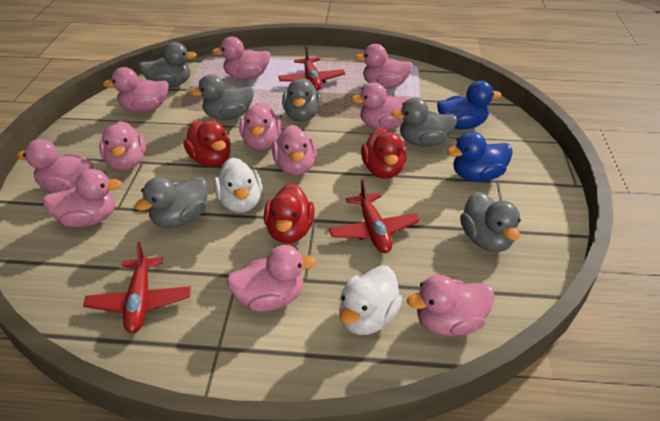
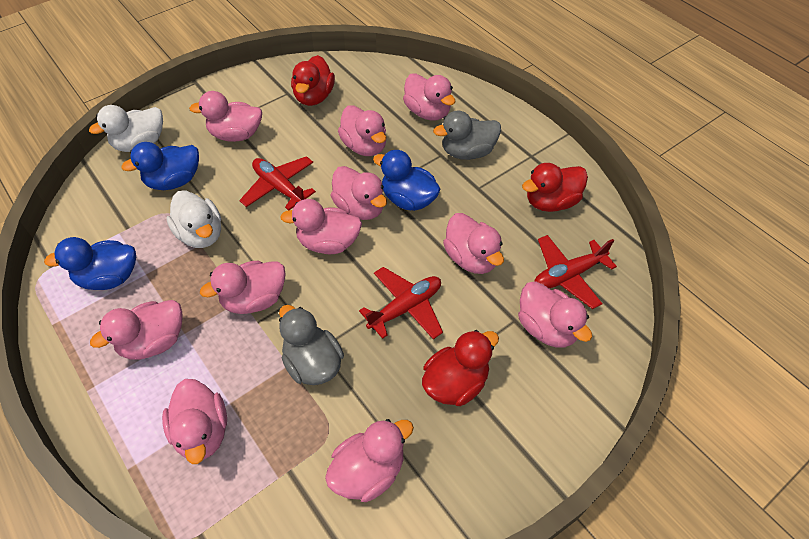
blue duck: [437,81,502,129] [447,132,513,182] = 2 -> [44,237,136,290] [121,142,199,190] [373,150,441,211] = 3
grey duck: [135,177,207,228] [139,42,197,88] [190,74,254,120] [282,78,322,122] [391,98,457,147] [460,191,521,252] = 6 -> [279,305,344,385] [433,110,501,160] = 2

